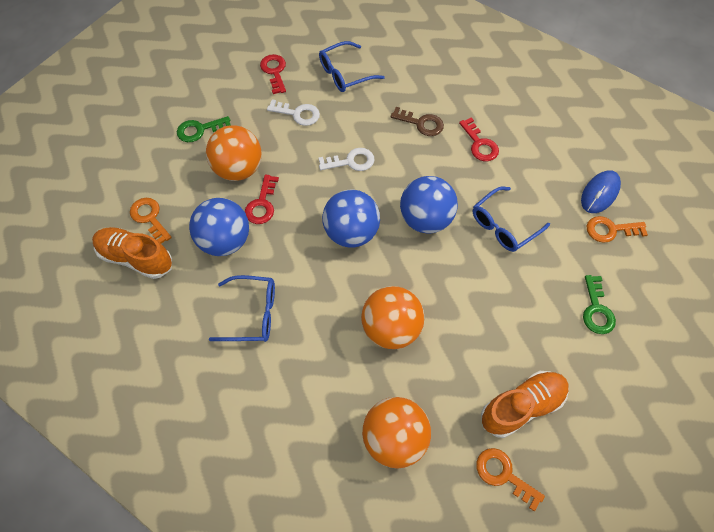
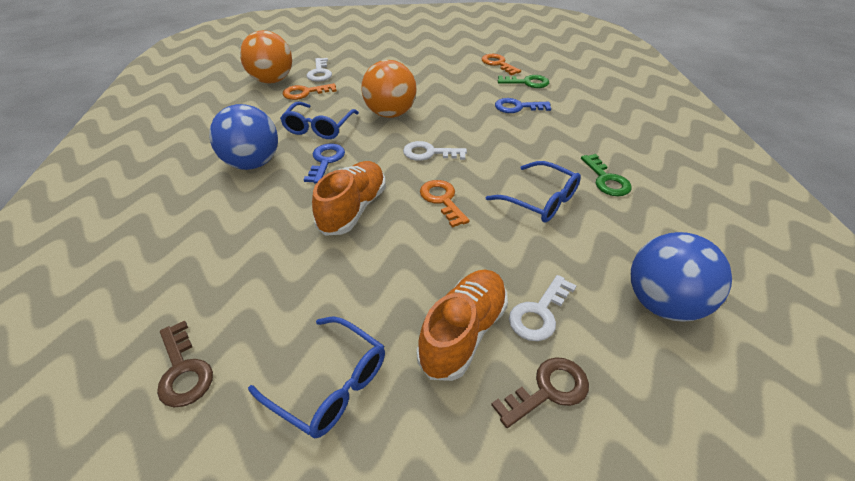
blue ball: [189,198,249,256] [322,190,380,248] [400,176,458,233] = 3 -> [209,104,278,170] [631,232,732,322] = 2
blue key: none = 0 -> [303,143,345,184] [495,98,551,113] = 2
blue mouse: [581,170,621,213] = 1 -> none = 0
brown key: [391,107,444,136] = 1 -> [157,321,213,407] [491,357,589,428] = 2
orange ball: [206,125,262,181] [361,286,424,349] [362,397,431,469] = 3 -> [240,30,292,83] [361,60,417,118] = 2
red key: [245,174,279,224] [260,54,286,94] [459,117,499,161] = 3 -> none = 0
white key: [267,99,320,126] [319,148,375,171] = 2 -> [307,58,332,81] [403,141,467,161] [509,275,576,341] = 3

